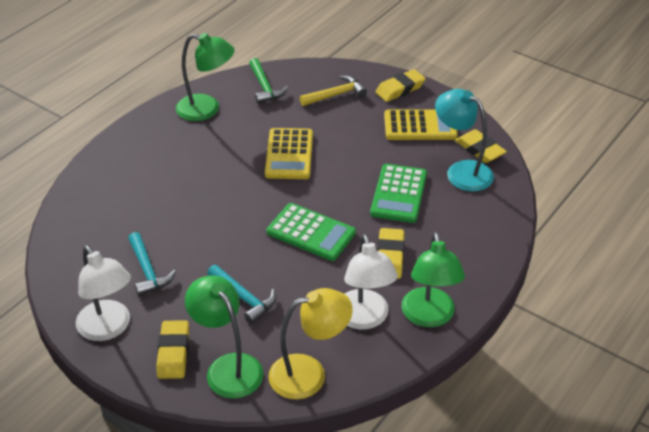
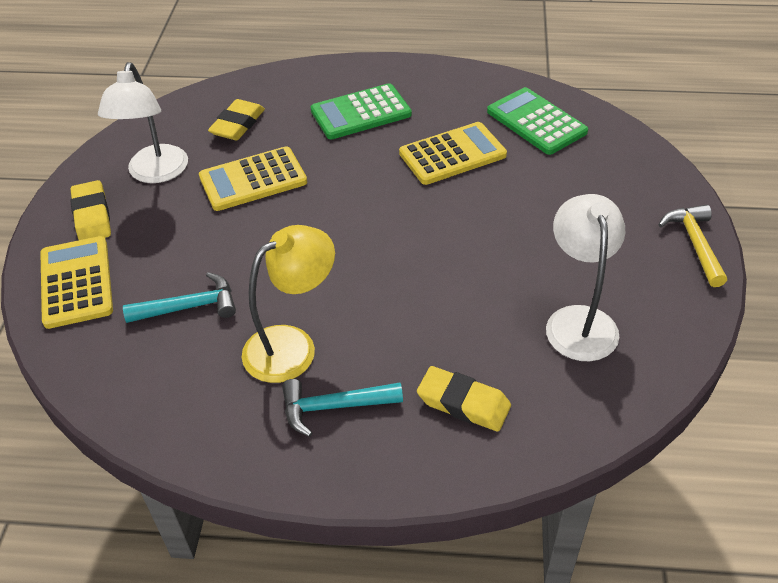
green hammer: [249,58,289,104] = 1 -> none = 0
green lamp: [176,33,235,121] [185,276,263,398] [402,232,465,327] = 3 -> none = 0
turquoise lamp: [435,89,494,192] = 1 -> none = 0
yellow calculator: [265,128,313,179] [384,109,458,140] = 2 -> [40,236,113,329] [199,146,307,211] [399,122,507,185] = 3
yellow eraser: [156,320,189,379] [376,69,426,102] [377,228,405,279] [455,129,507,163] = 4 -> [70,180,111,240] [208,99,265,140] [417,366,511,432] = 3

